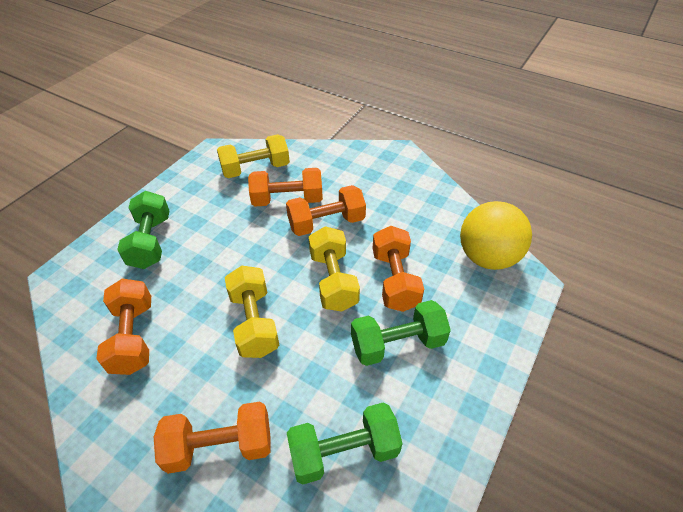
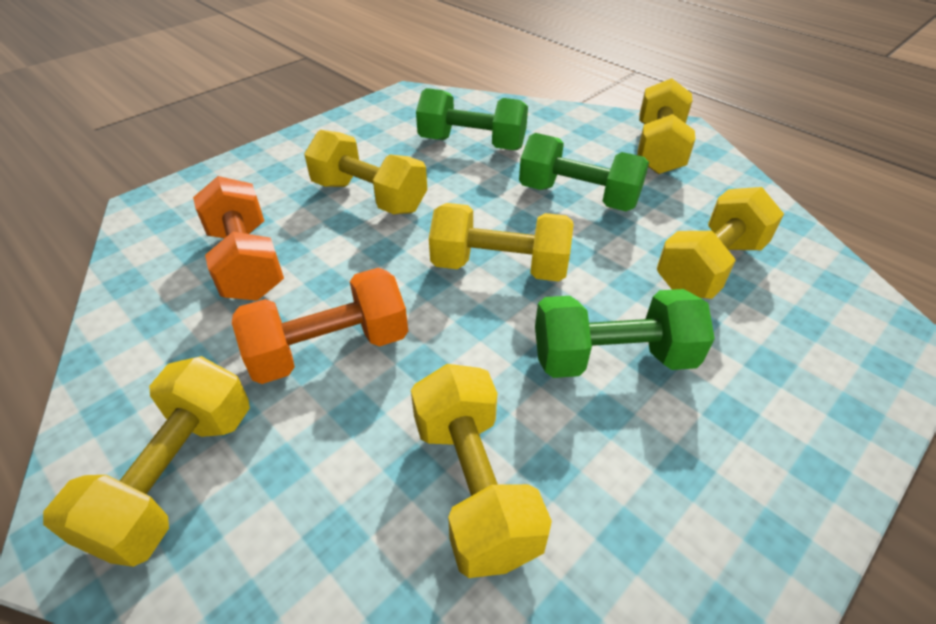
orange dumbbell: [97,279,151,375] [154,402,271,474] [248,168,323,207] [286,185,366,236] [373,226,424,312] = 5 -> [193,176,284,301] [232,268,408,384] = 2
yellow ball: [460,201,532,270] = 1 -> none = 0
yellow dumbbell: [217,134,290,178] [225,266,279,358] [309,226,360,312] = 3 -> [43,356,250,567] [304,130,427,214] [411,364,552,578] [429,203,574,282] [637,78,695,174] [657,187,784,299] = 6

